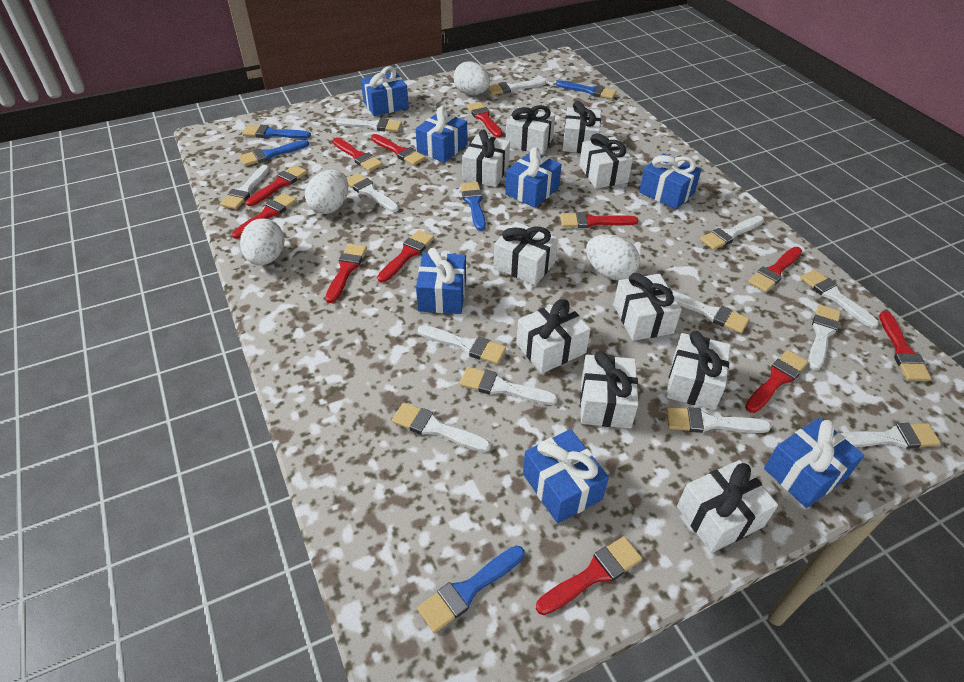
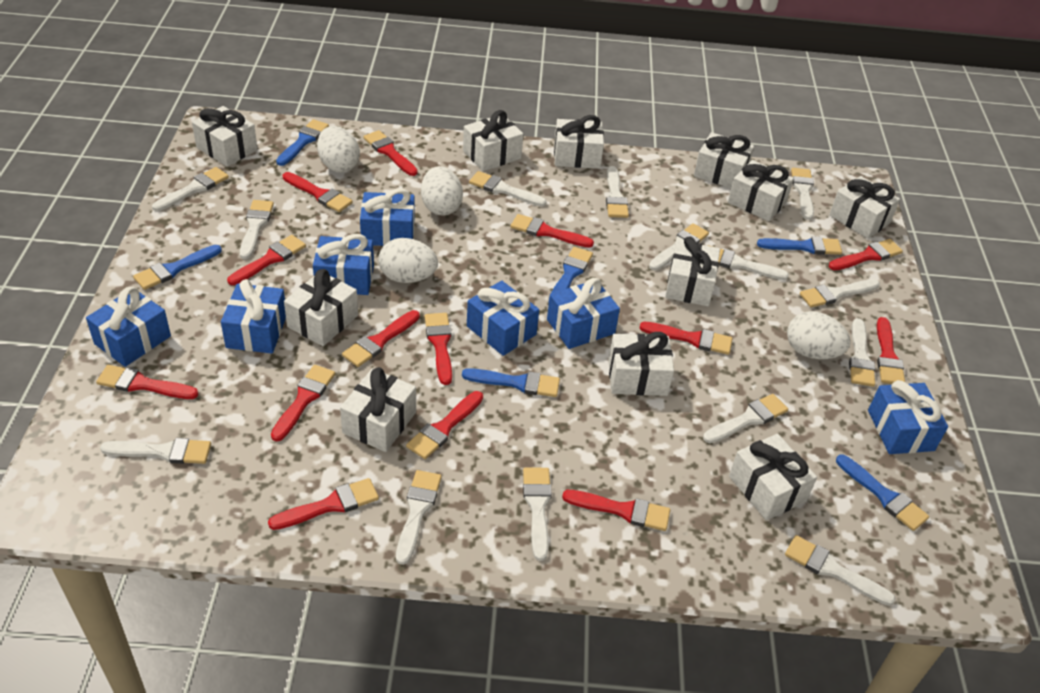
blue brush: [239,140,309,166] [242,125,311,139] [417,545,524,633] [460,182,486,231] [556,80,617,99] = 5 -> [133,245,222,290] [276,119,329,166] [462,368,560,397] [549,247,593,297] [757,236,842,255] [836,454,929,531] = 6
red brush: [232,193,297,239] [246,165,307,206] [325,244,367,303] [332,138,383,171] [371,134,426,166] [377,230,434,283] [467,102,503,138] [536,536,642,615] [560,212,638,228] [745,350,808,413] [748,247,802,292] [879,311,931,381] = 12 -> [96,365,198,399] [227,235,306,285] [268,478,379,530] [271,365,335,442] [283,172,353,212] [342,310,420,367] [363,130,418,176] [406,391,483,459] [425,313,452,385] [511,214,594,248] [562,490,670,531] [640,322,732,355] [829,239,903,270] [877,317,905,384] = 14
white brush: [220,165,270,209] [336,118,402,132] [347,173,399,212] [392,403,491,452] [418,325,506,364] [460,367,558,405] [488,79,546,95] [666,407,771,433] [671,290,749,333] [700,216,764,250] [800,269,879,328] [808,305,841,371] [841,423,941,449] = 13 -> [100,438,211,464] [152,167,229,211] [240,200,274,259] [396,470,442,565] [469,171,547,206] [523,467,552,561] [606,166,629,218] [649,223,709,270] [703,394,788,443] [708,245,789,280] [785,535,896,606] [791,168,814,220] [800,279,880,308] [849,318,875,387] = 14
white gift: [462,129,510,187] [494,222,558,285] [506,105,555,155] [516,299,591,374] [562,101,601,153] [579,133,633,188] [580,351,638,428] [614,273,682,341] [666,331,730,410] [677,460,778,553] = 10 -> [192,106,258,167] [284,269,358,346] [340,367,416,452] [463,110,523,171] [554,115,604,169] [608,332,674,396] [665,236,720,306] [694,132,754,188] [728,160,794,221] [729,434,817,520] [829,176,900,239] = 11

